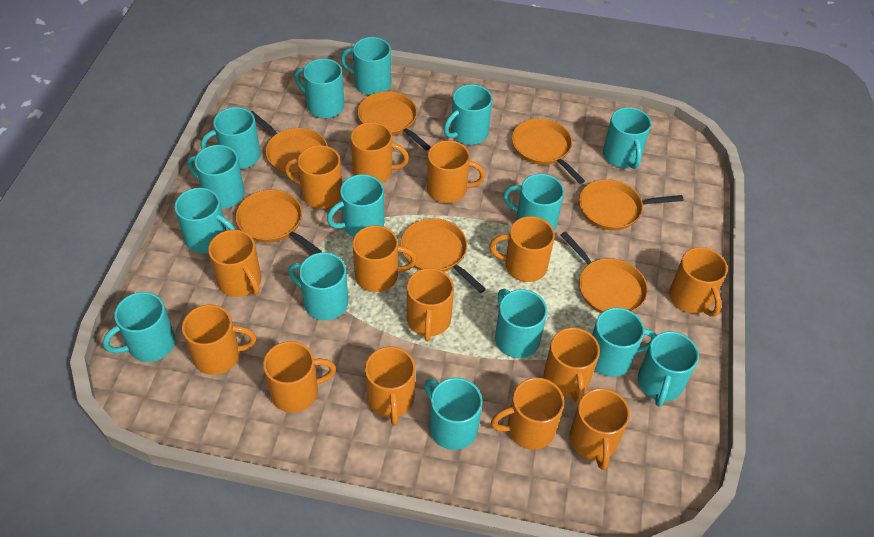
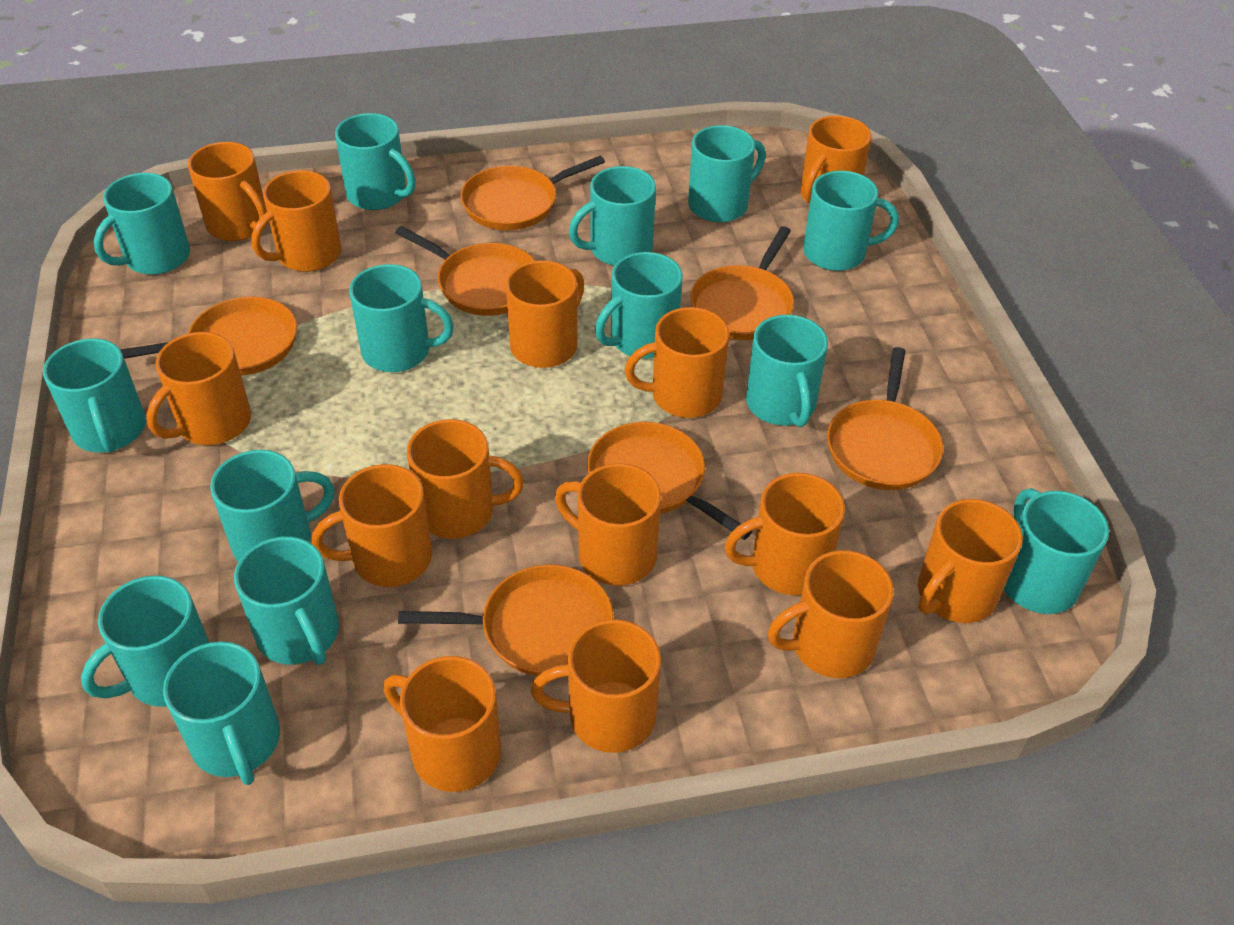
turquoise mug: [103,292,175,362] [175,188,236,253] [187,145,244,208] [201,107,261,169] [288,252,348,320] [294,59,344,118] [327,174,384,237] [341,37,391,95] [424,378,482,450] [444,84,492,145] [495,289,547,358] [503,174,564,231] [592,308,656,377] [603,107,651,169] [638,331,699,407] = 15 -> [43,338,146,453] [81,576,209,707] [94,173,190,275] [163,641,280,785] [210,450,335,562] [234,537,339,665] [335,113,415,210] [349,264,454,372] [569,166,656,266] [595,252,683,359] [688,125,766,222] [746,315,828,427] [803,171,899,271] [1004,488,1109,614] = 14

